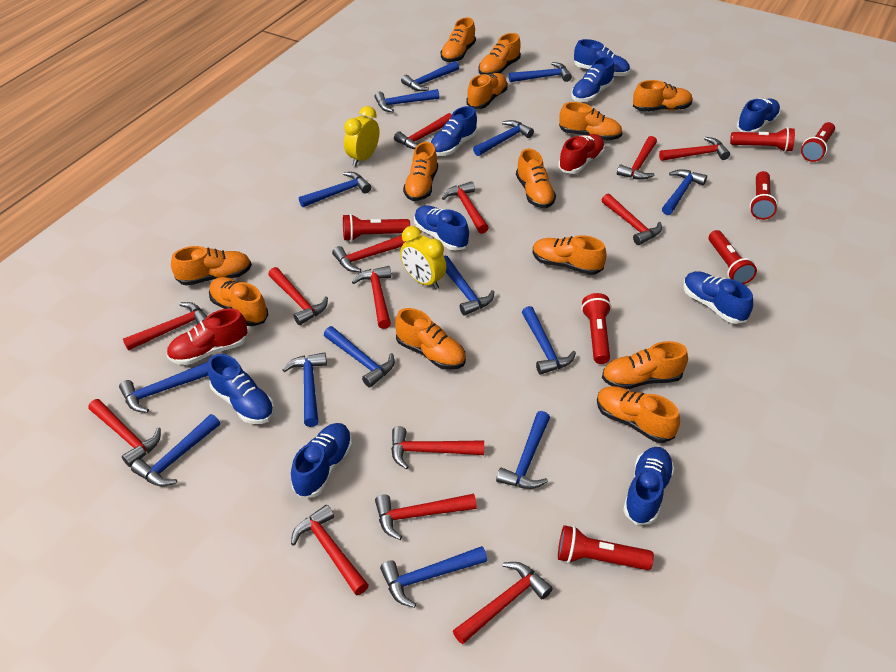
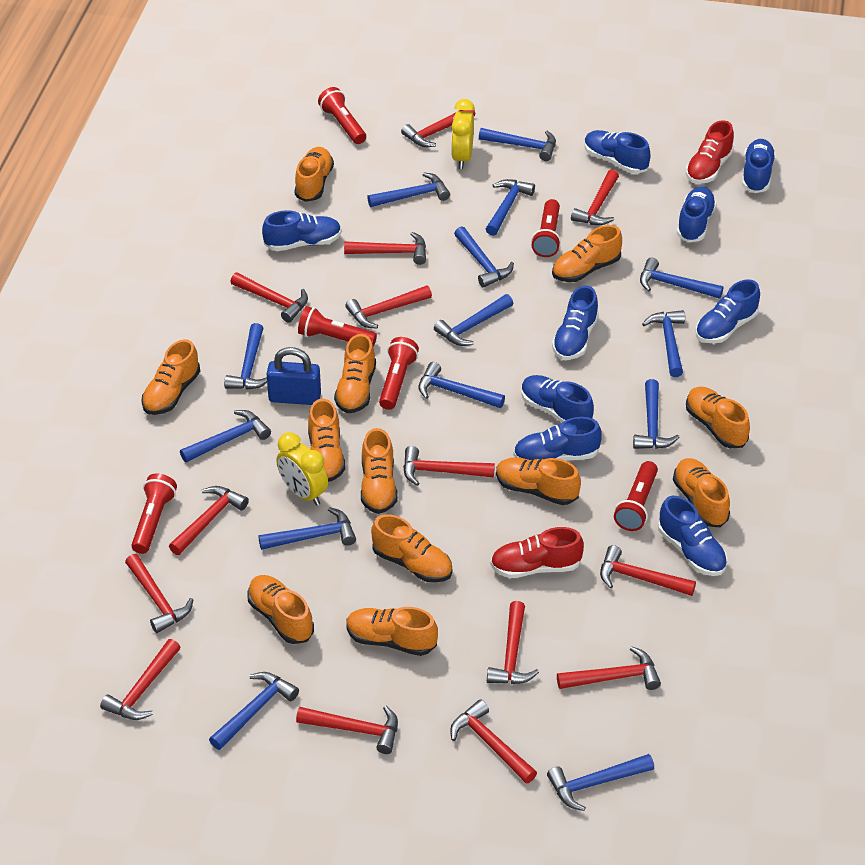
blue padlock: none = 0 -> [267,347,321,405] = 1
orange shoe: [171,246,252,286] [209,277,268,326] [395,308,466,370] [403,142,438,201] [441,17,476,62] [466,73,508,109] [478,33,521,74] [516,149,556,208] [533,235,606,275] [559,102,622,140] [597,386,680,443] [602,341,688,389] [633,80,693,112] = 13 -> [141,339,200,415] [248,575,314,644] [295,147,334,202] [308,399,345,482] [334,334,376,413] [346,607,438,656] [361,428,397,514] [371,514,452,583] [496,457,581,505] [552,225,622,282] [673,458,730,527] [686,387,750,448] = 12
red flashlight: [343,214,410,241] [558,525,654,570] [581,293,611,364] [709,230,757,284] [730,127,795,152] [750,171,778,220] [801,122,835,162] = 7 -> [131,473,177,554] [298,306,377,347] [318,87,366,144] [379,337,419,410] [531,199,561,257] [614,461,658,531] = 6

